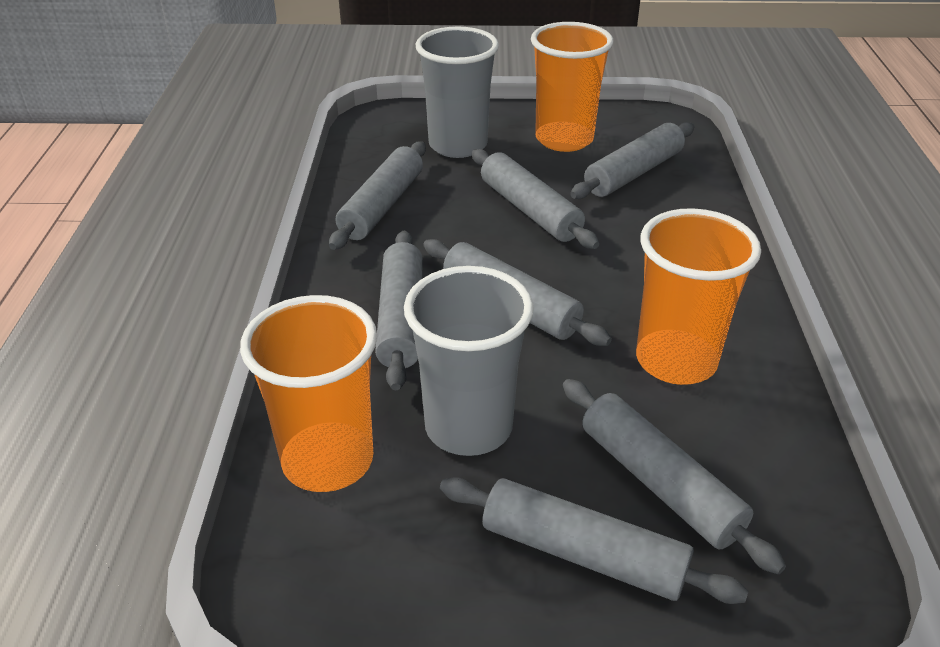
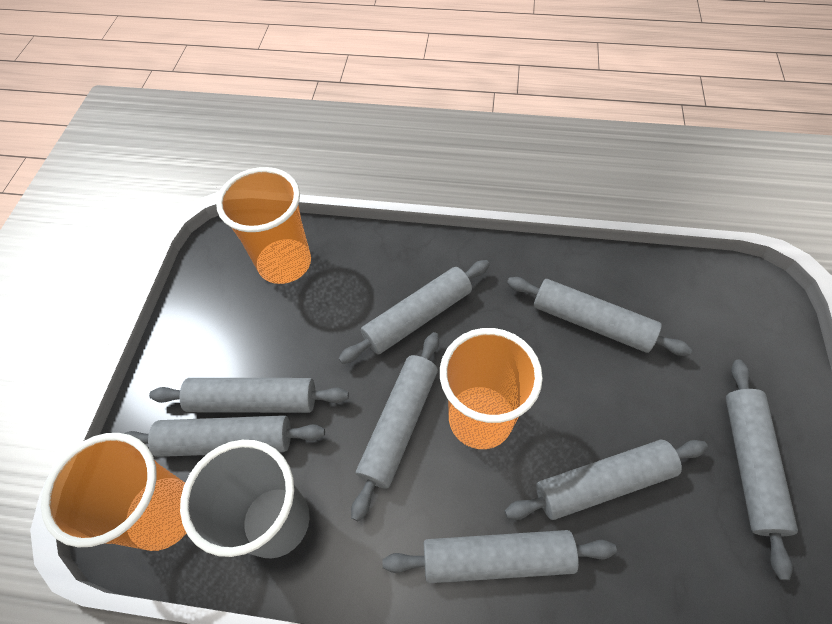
grey cup: [404,266,534,456] [415,26,499,158] = 2 -> [180,440,310,558] = 1
grey rolling pin: [329,141,426,250] [375,231,423,390] [423,239,612,346] [440,477,748,604] [472,149,599,249] [563,379,786,574] [570,122,695,199] = 7 -> [123,415,325,457] [149,378,349,413] [339,260,490,364] [351,332,439,522] [382,530,617,583] [505,440,708,520] [507,277,692,356] [726,360,798,580] = 8

